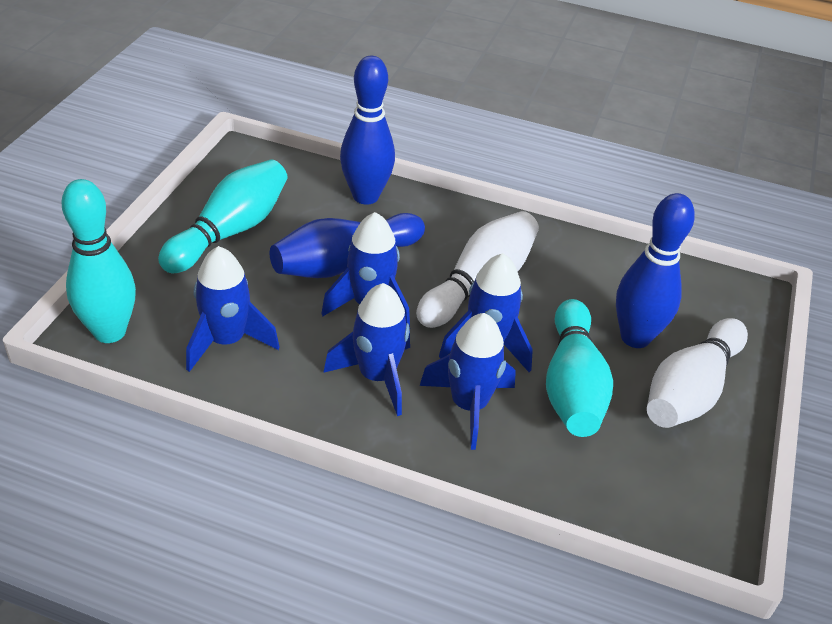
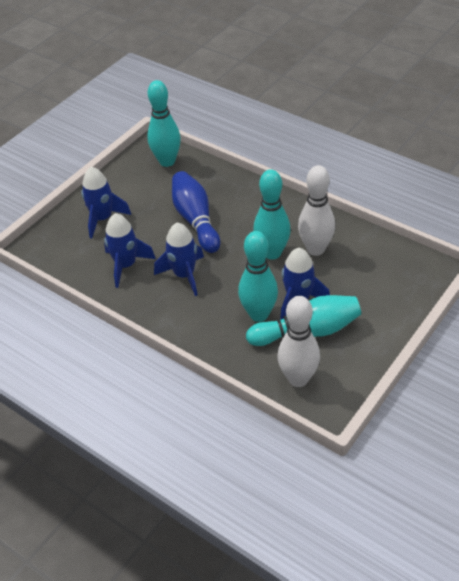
blue bowling pin: [270,213,425,278] [340,56,395,205] [616,193,695,348] = 3 -> [172,171,220,253] = 1
blue rocket: [186,246,279,372] [321,212,410,329] [323,283,410,416] [420,313,516,450] [439,253,533,372] = 5 -> [81,167,131,239] [104,213,156,288] [154,223,204,296] [280,248,330,320] = 4
turquoise bowling pin: [62,179,136,343] [158,159,287,273] [546,299,613,437] = 3 -> [147,80,181,167] [238,231,278,322] [246,295,361,346] [253,169,291,260] = 4

